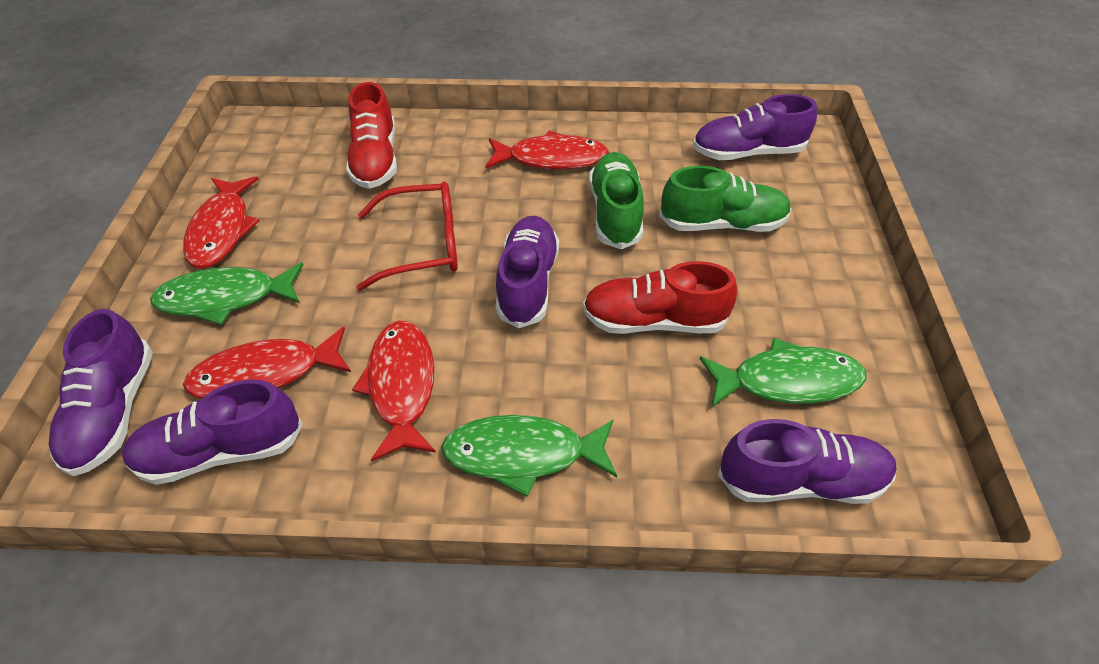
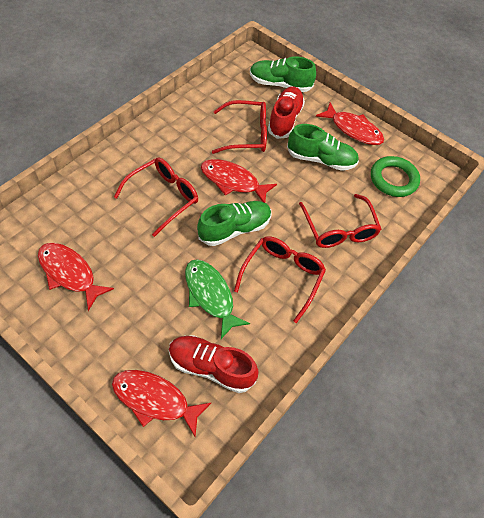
green fish: [150,263,303,325] [441,415,617,497] [700,338,867,407] = 3 -> [185,259,250,339] = 1
green ring: none = 0 -> [371,156,420,197] = 1
green shoe: [589,152,644,249] [659,166,791,232] = 2 -> [197,201,272,246] [250,57,316,92] [287,124,359,171] = 3
purple shoe: [49,309,153,476] [121,379,303,485] [496,216,559,328] [693,94,817,160] [718,419,897,504] = 5 -> none = 0
red glasses: [356,182,458,291] = 1 -> [114,158,198,237] [212,100,267,154] [234,236,326,323] [299,194,381,248] = 4

